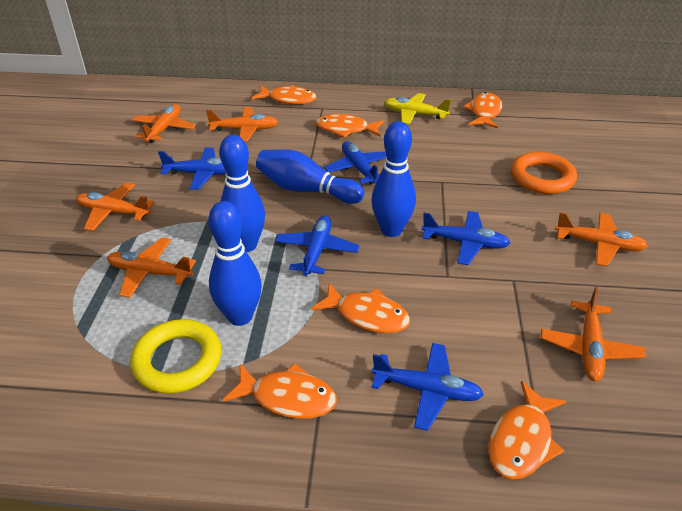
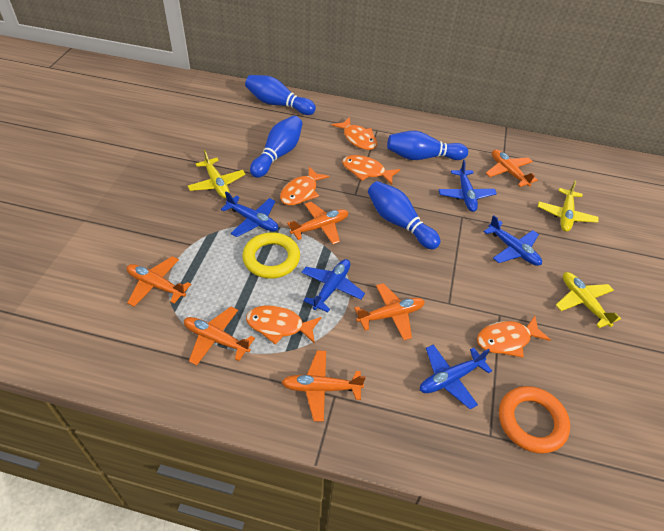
orange fish: [223,363,337,419] [252,85,317,105] [311,282,410,333] [316,114,384,138] [463,92,502,129] [488,381,567,479] = 6 -> [246,305,321,345] [280,167,329,206] [332,117,377,150] [342,155,400,185] [477,316,551,358] = 5
yellow plane: [384,93,451,125] = 1 -> [188,150,246,198] [538,180,599,232] [556,272,621,328] = 3

